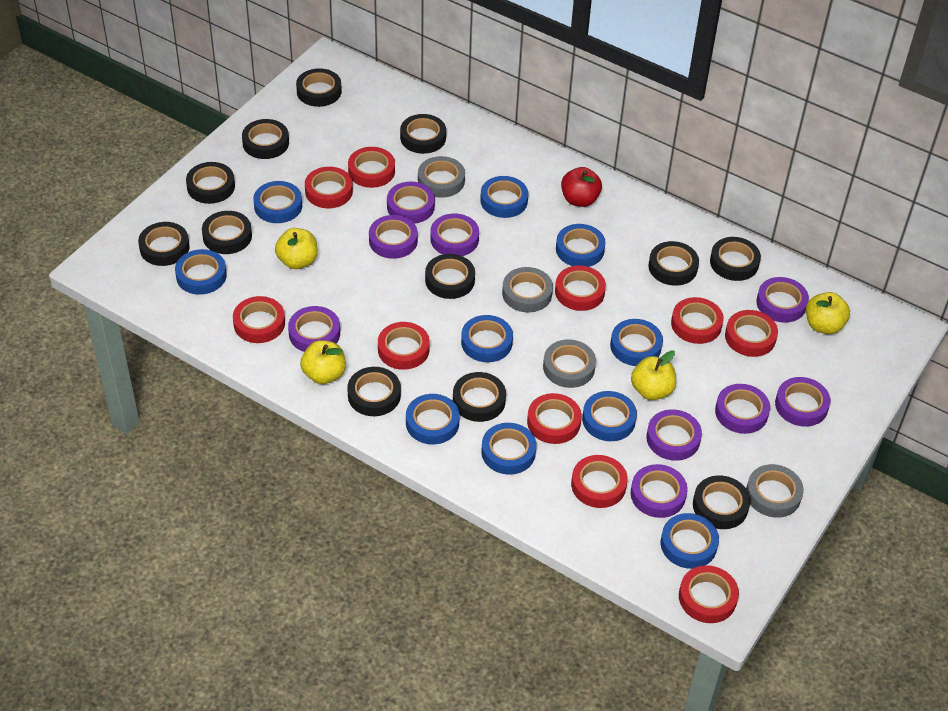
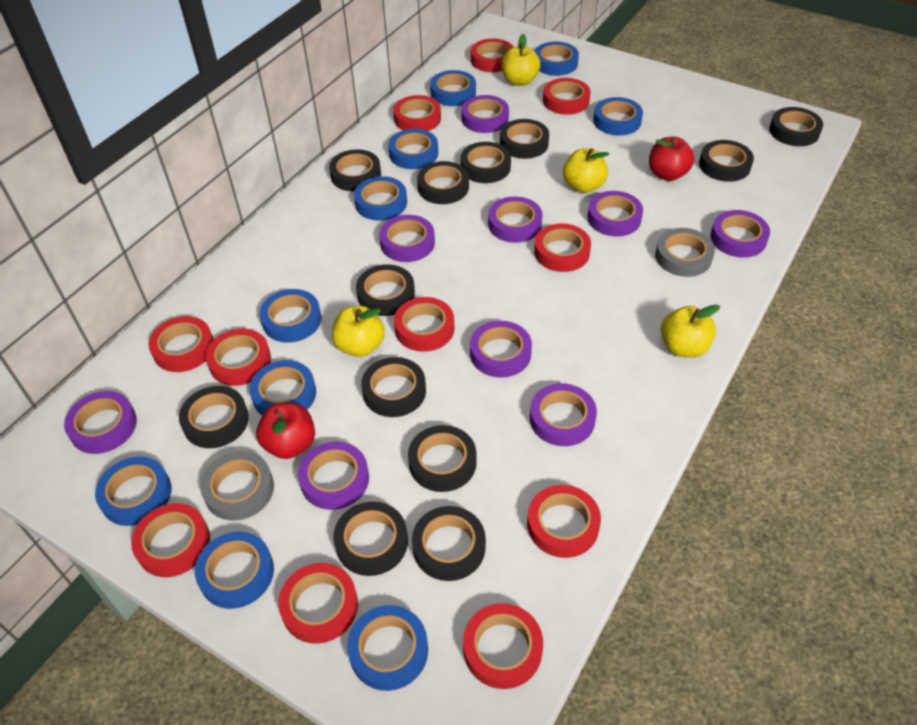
grey tape: [418,156,465,198] [502,267,553,312] [543,339,596,388] [746,464,804,518] = 4 -> [200,452,274,521] [655,228,715,277] = 2
red apple: [561,167,602,207] = 1 -> [256,403,315,459] [649,136,694,181] = 2
red tape: [233,296,285,343] [305,167,353,208] [348,147,395,188] [378,322,430,370] [527,393,582,444] [555,265,606,311] [571,455,628,508] [671,297,724,344] [679,565,739,623] [725,310,778,357] = 10 -> [131,503,210,577] [149,316,213,372] [205,329,271,386] [279,563,358,644] [393,95,441,131] [394,297,454,352] [463,603,543,689] [471,38,514,72] [527,485,601,558] [534,223,591,272] [543,78,590,115] = 11

